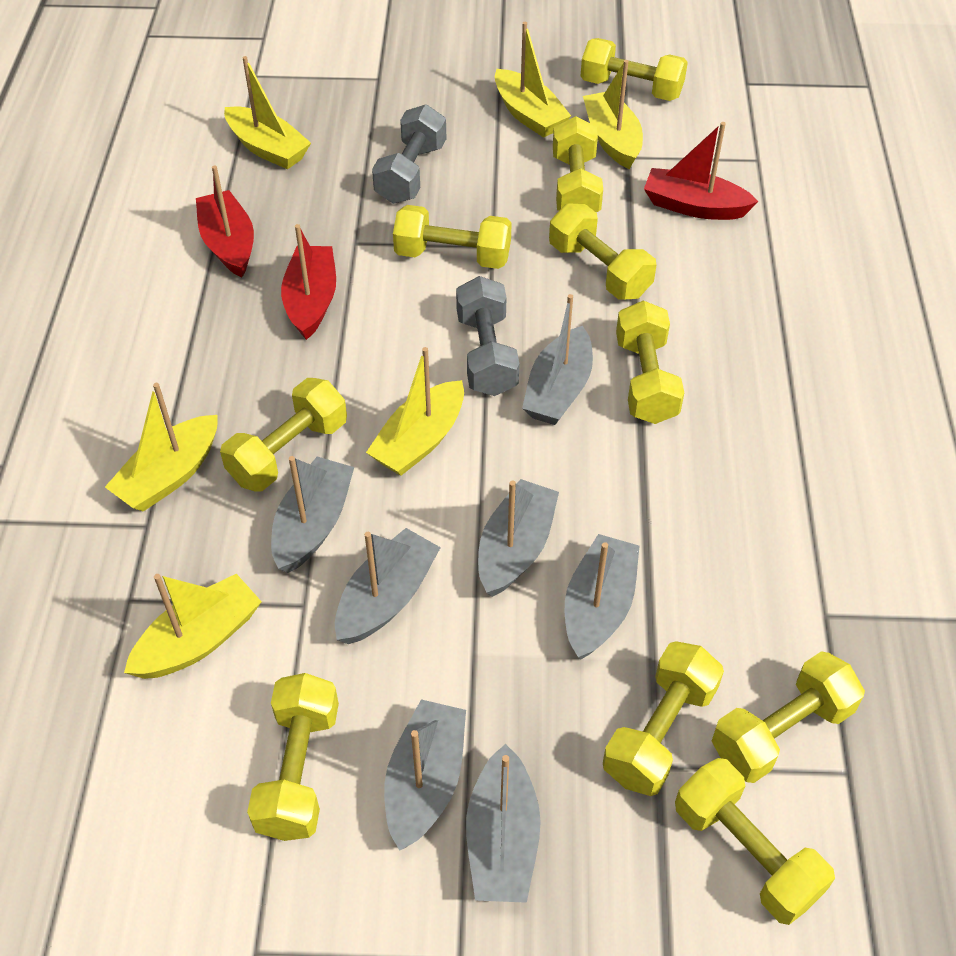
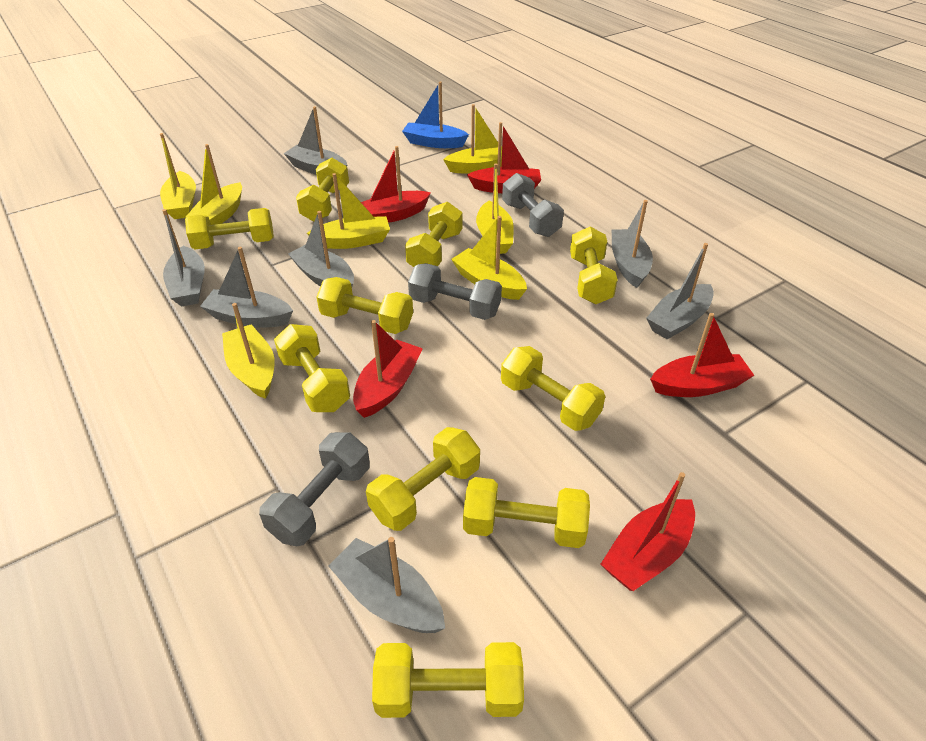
blue boat: none = 0 -> [402,81,469,148] = 1
grey dumbbell: [372,104,446,204] [456,276,519,396] = 2 -> [259,432,370,547] [408,263,502,320] [502,173,564,237] = 3
red boat: [196,165,254,277] [281,224,336,340] [644,122,758,220] = 3 -> [353,320,423,418] [361,146,431,223] [467,122,541,193] [601,472,695,591] [650,313,755,397] = 5
yellow boat: [105,383,218,512] [124,574,262,679] [224,56,311,169] [366,347,464,476] [495,22,571,138] [583,60,643,169] = 6 -> [160,133,196,219] [185,144,242,225] [222,303,275,399] [307,173,390,249] [443,104,502,174] [451,216,527,300] [476,163,514,254] = 7

